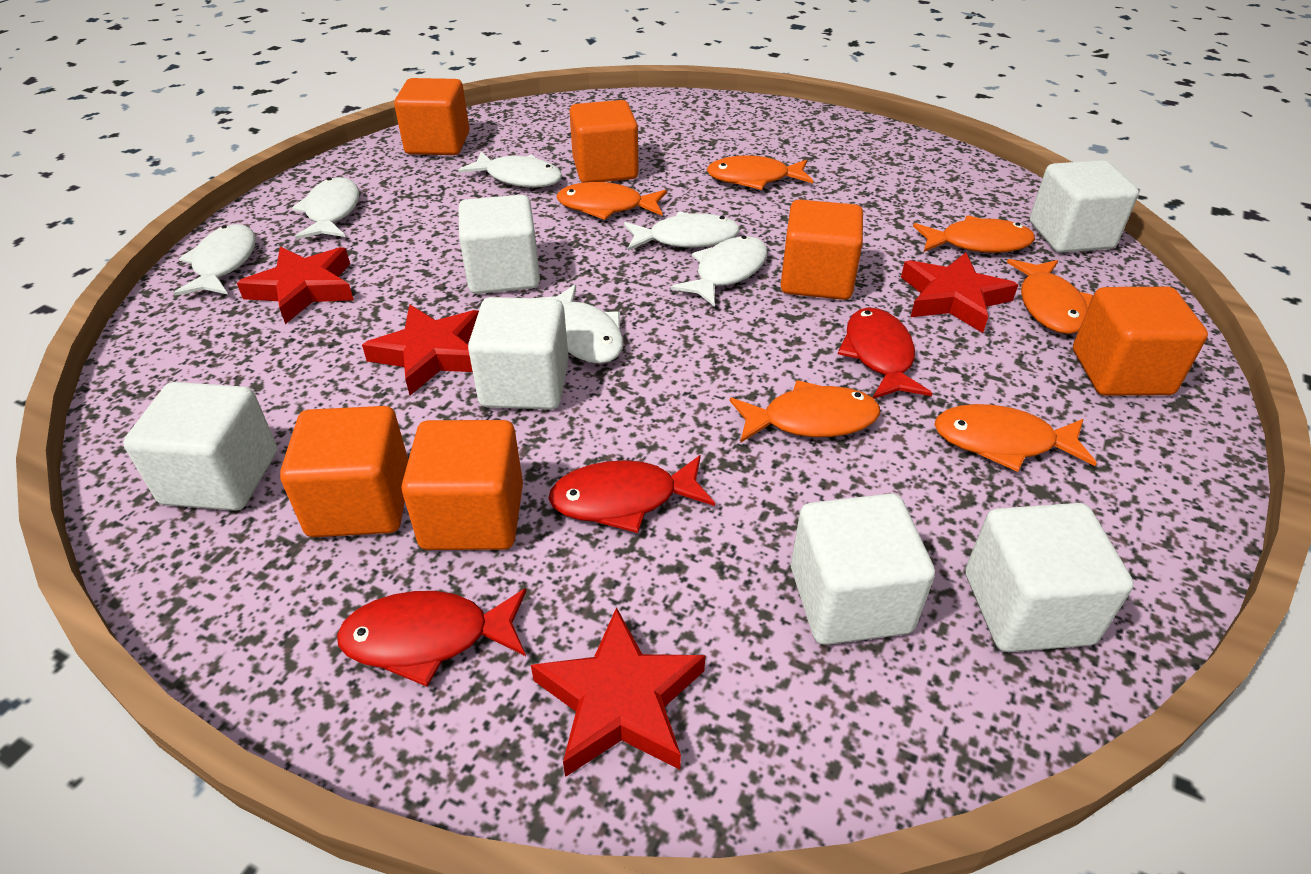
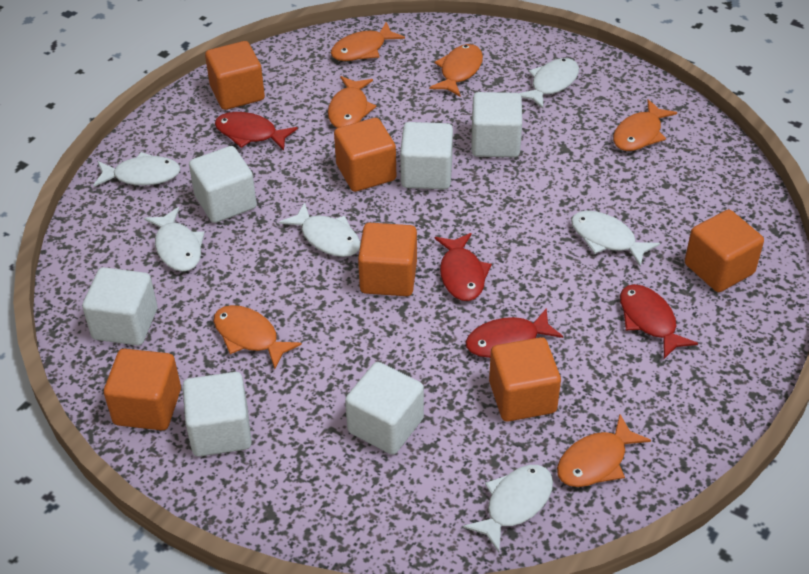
red fish: [337,588,526,687] [548,455,715,533] [838,307,932,399] = 3 -> [215,112,298,150] [435,233,492,301] [465,308,563,358] [620,284,698,359] = 4
red star: [237,247,354,324] [362,305,479,395] [531,607,705,777] [901,253,1018,333] = 4 -> none = 0

